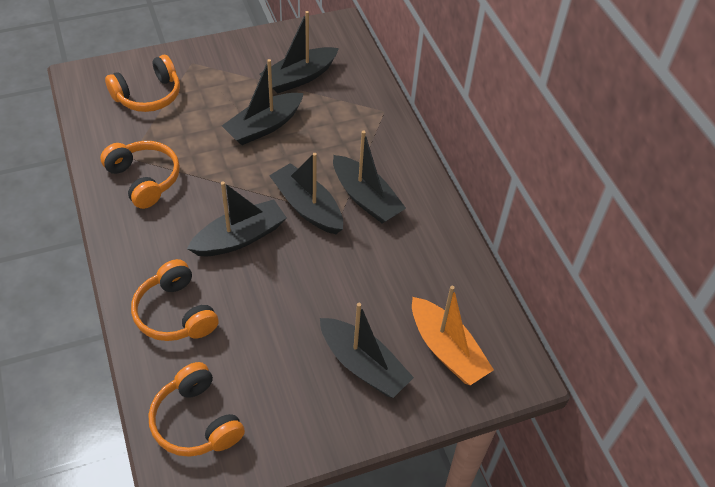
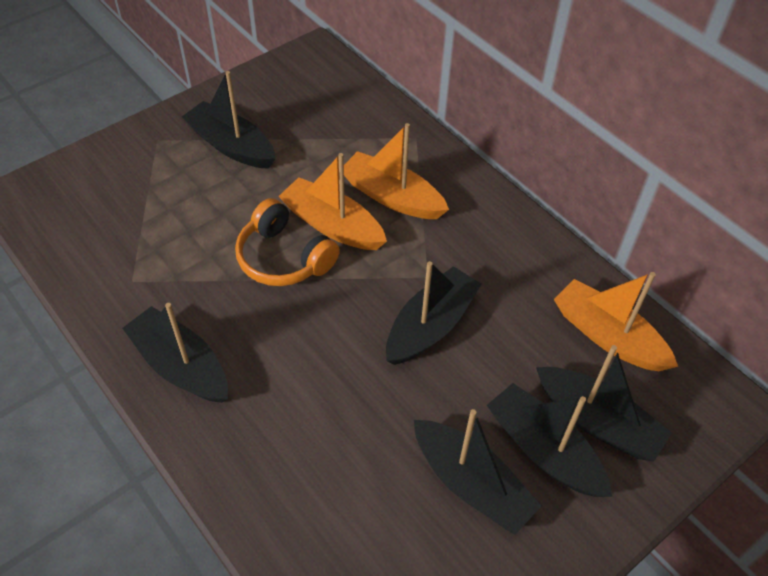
orange boat: [412,286,494,385] = 1 -> [278,153,387,250] [344,123,449,219] [554,272,678,371] = 3
orange headphones: [100,141,180,209] [105,55,180,112] [131,259,219,341] [149,362,245,457] = 4 -> [235,198,340,286] = 1

